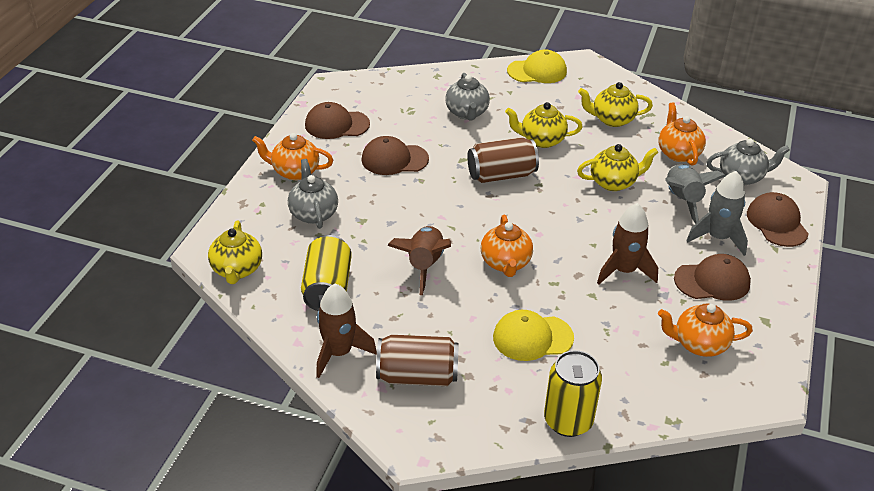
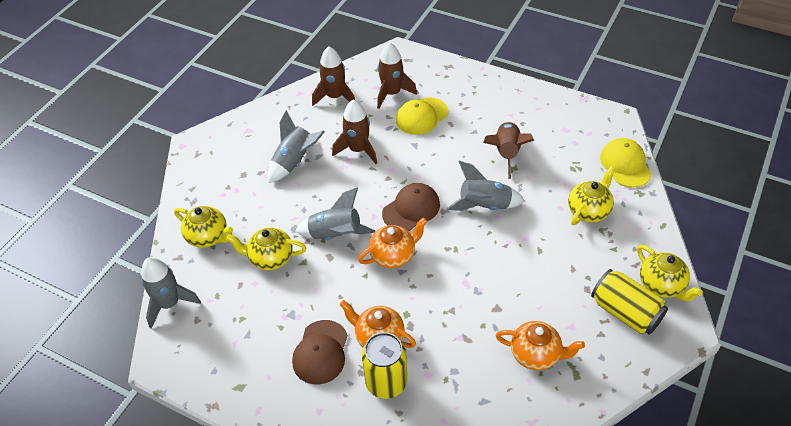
brown can: [376,335,459,386] [467,137,539,183] = 2 -> none = 0
brown cap: [305,102,370,139] [361,136,429,175] [674,254,751,301] [747,192,809,247] = 4 -> [292,320,348,385] [382,183,440,231] = 2
brown rocket: [316,284,377,378] [388,226,451,295] [597,203,658,285] = 3 -> [312,46,355,106] [332,100,377,164] [377,43,417,109] [483,122,534,179] = 4
grey rocket: [665,164,726,224] [686,171,748,256] = 2 -> [141,257,201,328] [268,110,325,183] [295,187,375,240] [447,161,525,211] = 4
grey teapot: [288,159,338,229] [445,73,490,120] [707,139,790,185] = 3 -> none = 0
orange teapot: [252,133,333,180] [481,215,533,277] [658,303,753,357] [659,102,706,166] = 4 -> [340,300,416,348] [358,217,427,268] [496,321,585,371] = 3

